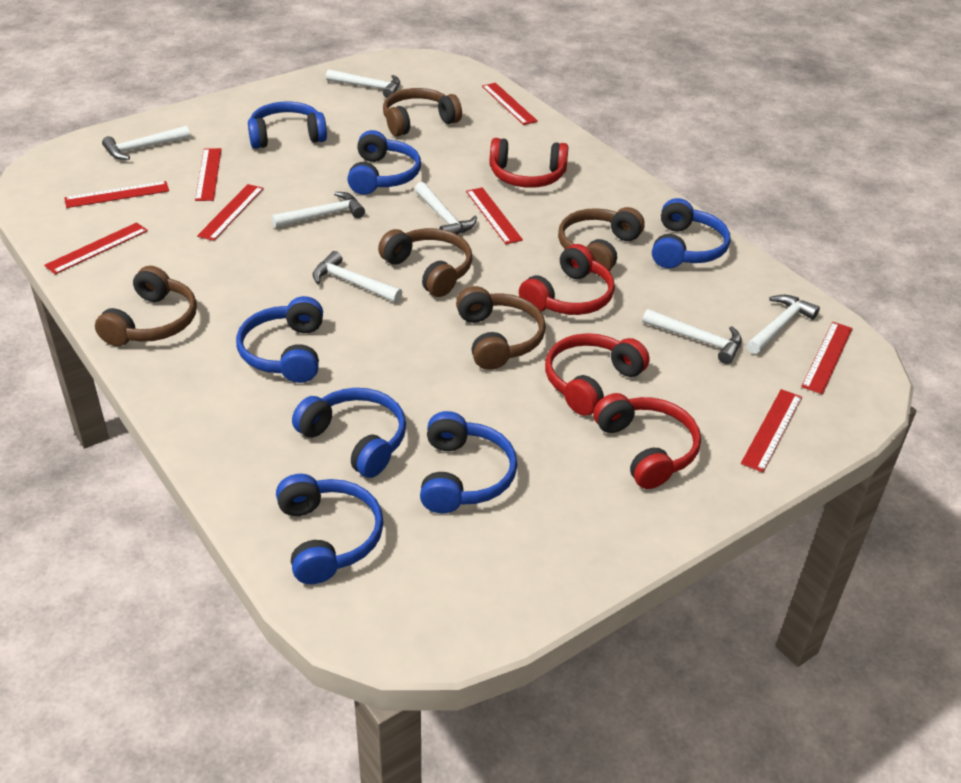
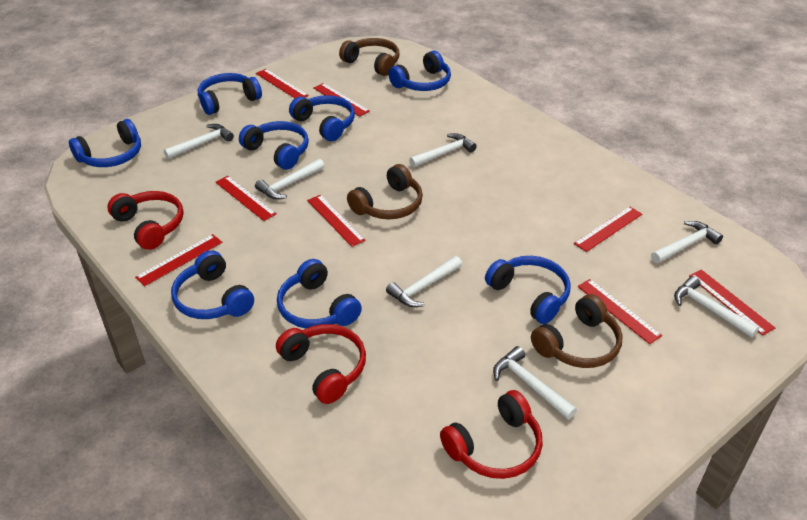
blue headphones: [236,296,323,383] [248,101,327,149] [276,474,384,584] [292,388,406,478] [347,130,421,195] [420,411,517,513] [652,198,731,268] = 7 -> [69,119,141,167] [171,250,254,319] [198,73,262,115] [239,121,309,170] [277,259,362,328] [289,95,355,141] [389,51,451,91] [485,256,571,324] = 8
brown headphones: [95,266,197,346] [378,228,472,297] [383,88,462,136] [456,286,546,370] [558,207,645,274] = 5 -> [339,38,400,76] [347,164,423,219] [531,294,623,368] = 3
red headphones: [490,138,568,188] [519,244,615,315] [545,333,650,416] [593,393,701,489] = 4 -> [107,191,184,250] [276,324,366,404] [440,390,543,479] = 3

